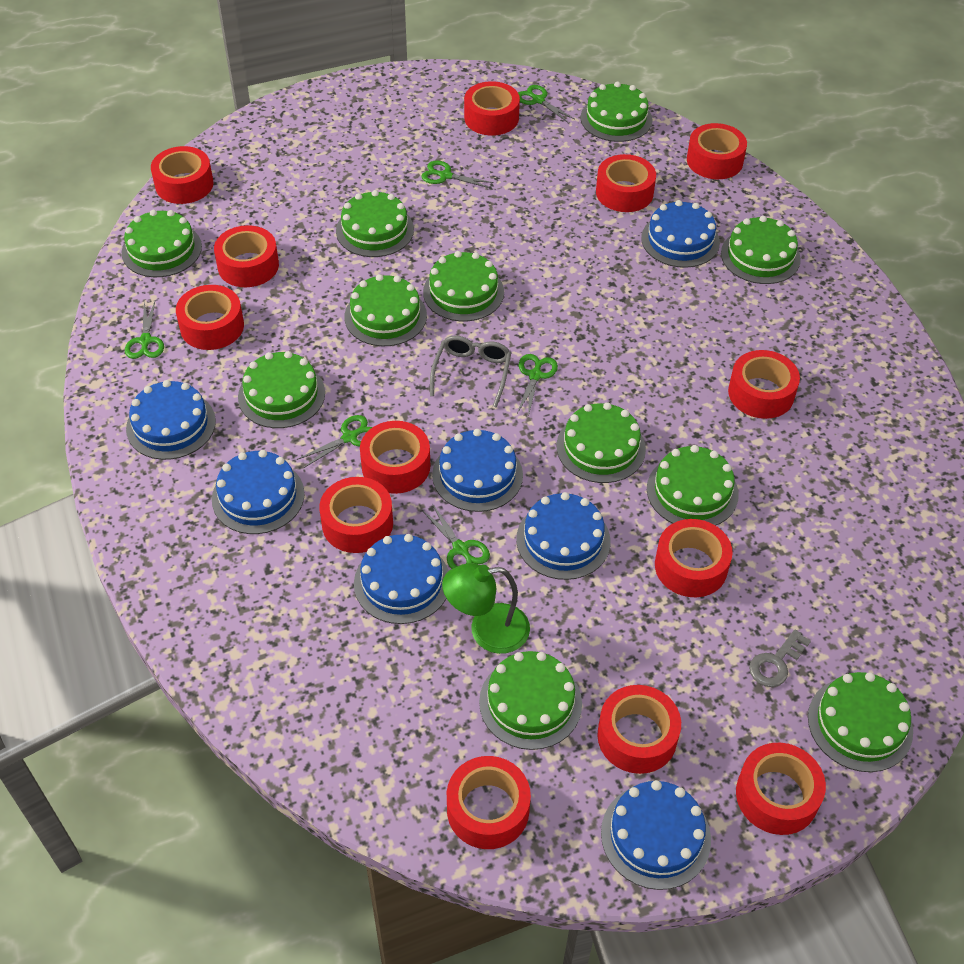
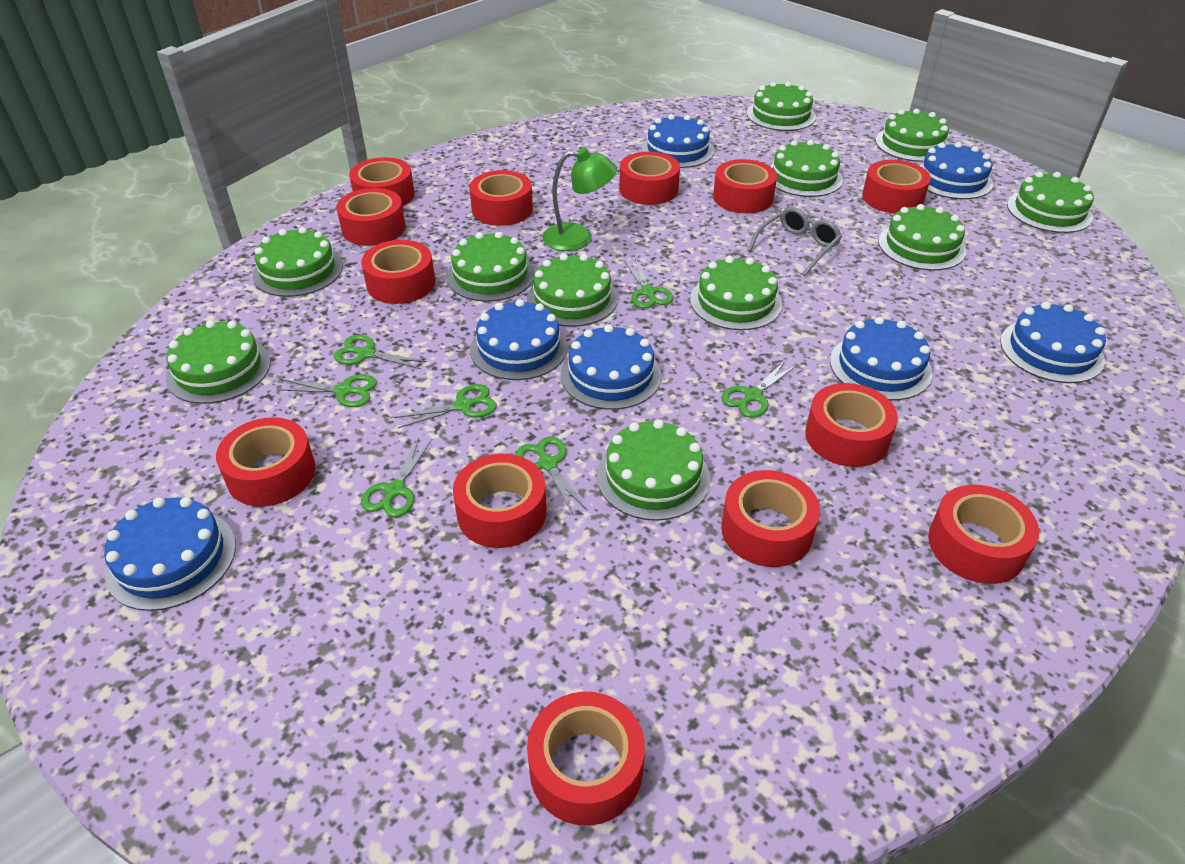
green scissors: [125,302,164,359] [297,415,373,468] [422,161,494,189] [422,504,490,569] [517,354,558,417] [518,85,574,123] = 6 -> [276,374,377,407] [333,335,427,369] [361,437,432,517] [394,384,497,428] [516,436,588,514] [624,257,673,309] [721,361,797,418] = 7
grey key: [749,629,811,687] = 1 -> none = 0

